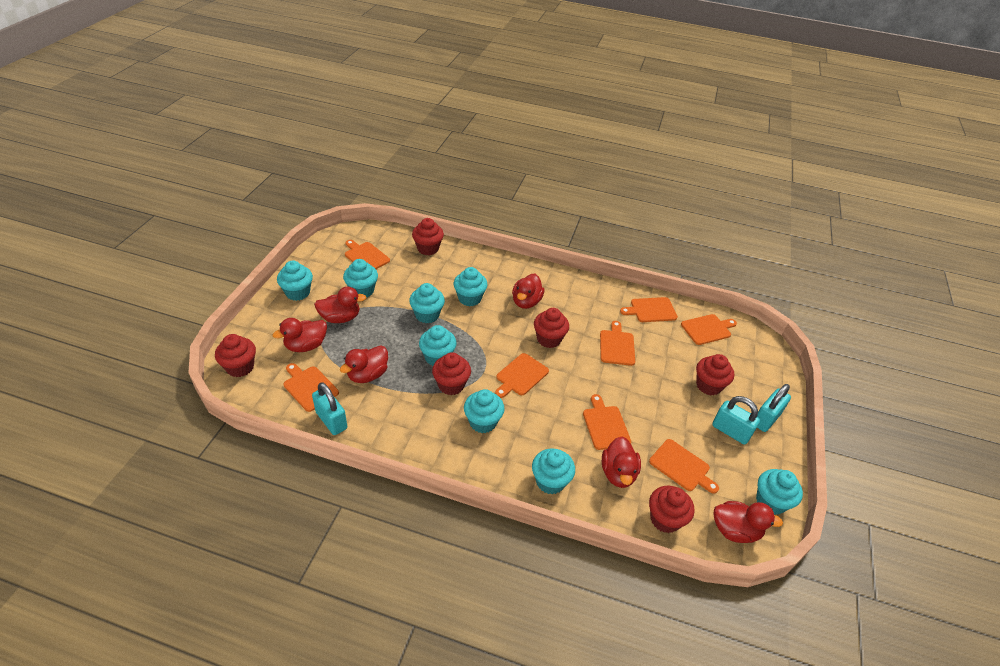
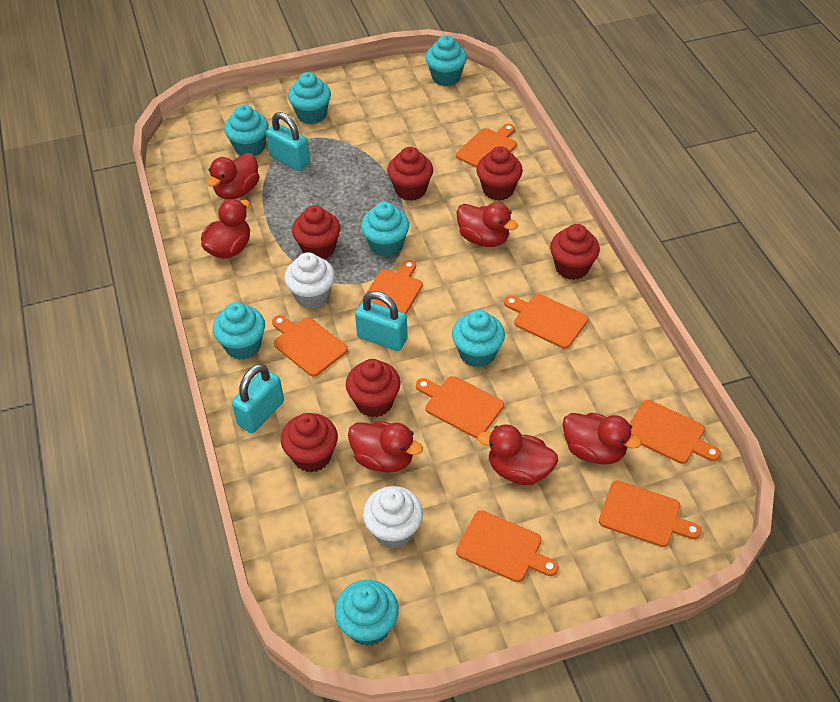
turquoise cupcake: [277,261,313,301] [343,259,378,298] [409,283,445,323] [419,325,457,366] [454,267,488,306] [464,389,505,433] [532,448,575,494] [756,469,803,515] = 8 -> [213,302,265,360] [224,105,269,157] [288,72,331,124] [335,580,399,646] [361,202,409,257] [425,35,467,86] [452,310,505,368] = 7
white cupcake: none = 0 -> [285,252,335,309] [363,486,423,549] = 2

